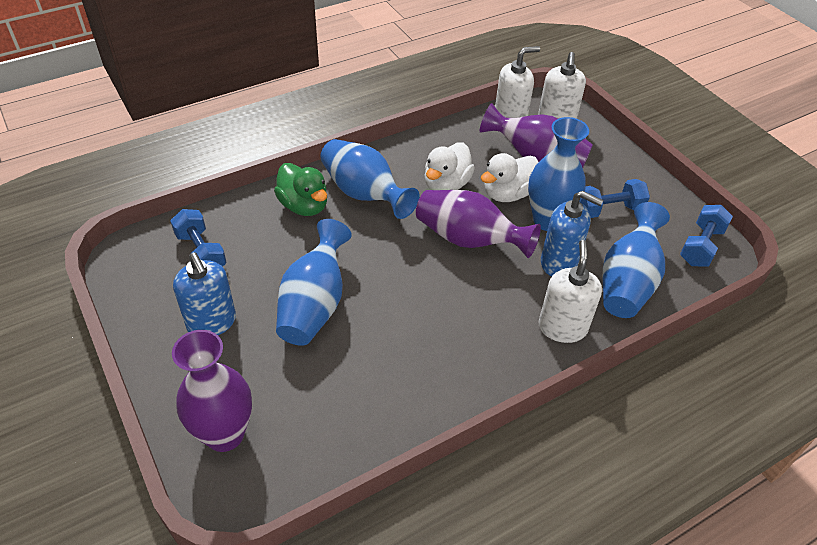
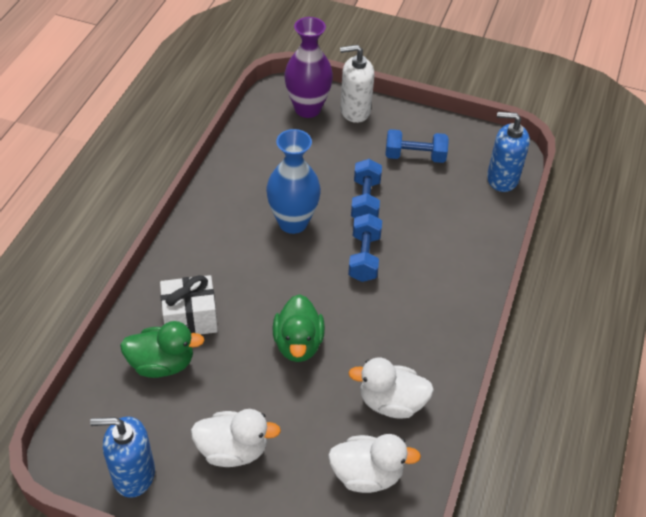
blue vase: [276,219,352,346] [320,139,420,219] [528,117,589,231] [603,202,670,318] = 4 -> [266,129,321,234] = 1
green duck: [274,163,327,216] = 1 -> [120,321,205,378] [273,294,325,362] = 2
purple vase: [172,330,252,452] [416,190,541,258] [480,103,593,168] = 3 -> [284,17,333,118] = 1
white duck: [425,143,475,190] [481,153,539,202] = 2 -> [191,409,281,467] [328,434,421,493] [348,358,434,419] = 3
white gift: none = 0 -> [160,275,218,335] = 1
white soap dispenser: [495,46,540,118] [538,52,586,119] [538,240,602,343] = 3 -> [340,45,374,123] = 1

